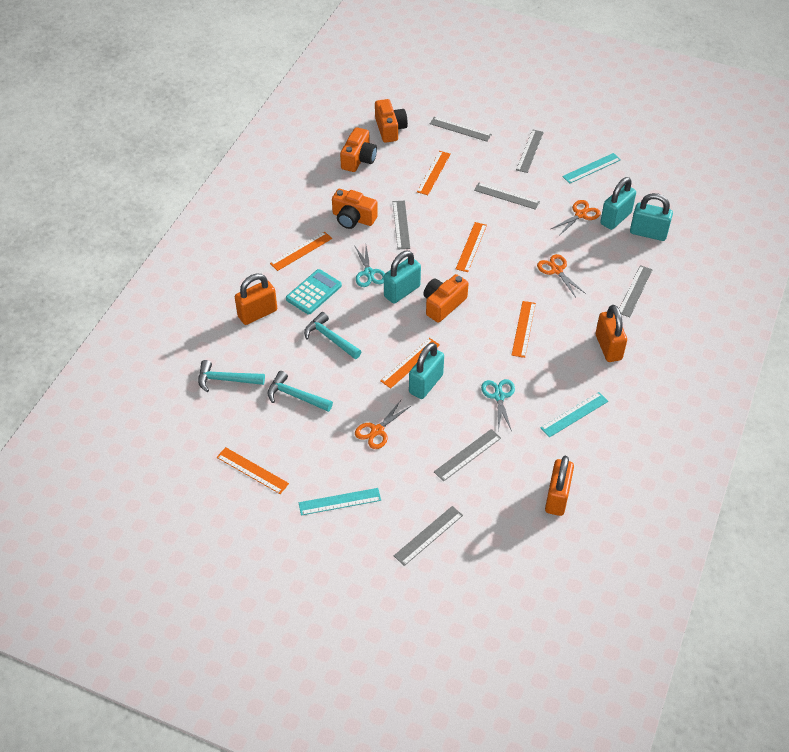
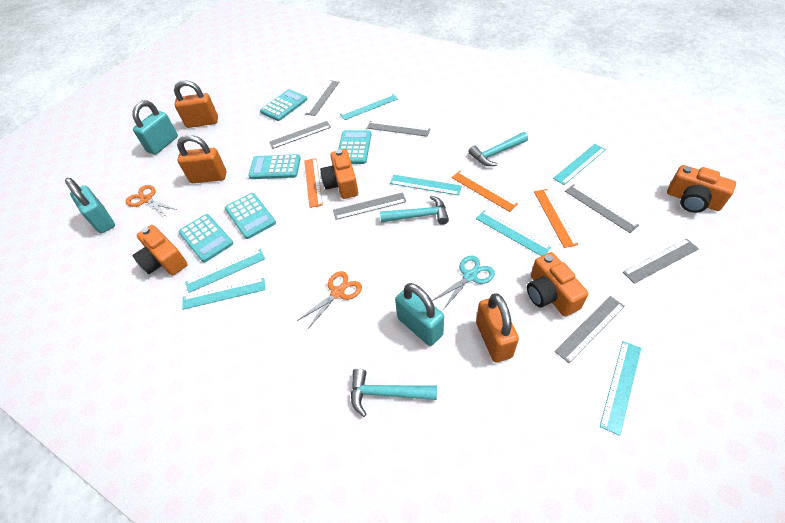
orange ruler: [217,447,289,494] [270,231,332,271] [380,338,440,389] [417,151,450,195] [456,222,487,272] [511,301,536,358] = 6 -> [304,158,323,208] [452,171,518,212] [534,189,579,248] = 3
orange scissors: [355,400,411,449] [537,254,586,297] [551,200,601,236] = 3 -> [126,185,177,217] [297,271,362,330] = 2
turquoise calculator: [286,269,342,314] = 1 -> [178,214,233,262] [225,193,276,239] [248,154,301,179] [260,89,307,121] [338,130,372,164] = 5
turquoise padlock: [384,251,421,304] [409,342,444,399] [600,177,636,230] [630,193,673,241] = 4 -> [65,178,115,233] [133,100,178,155] [395,283,444,346] = 3
turquoise ruler: [299,488,381,515] [540,392,608,437] [562,153,621,184] = 3 -> [182,278,265,310] [185,249,265,293] [340,93,398,120] [390,175,462,195] [476,210,551,256] [553,144,606,185] [600,341,641,436] = 7
turquoise scissors: [354,245,385,287] [481,379,515,431] = 2 -> [432,256,495,310] = 1

